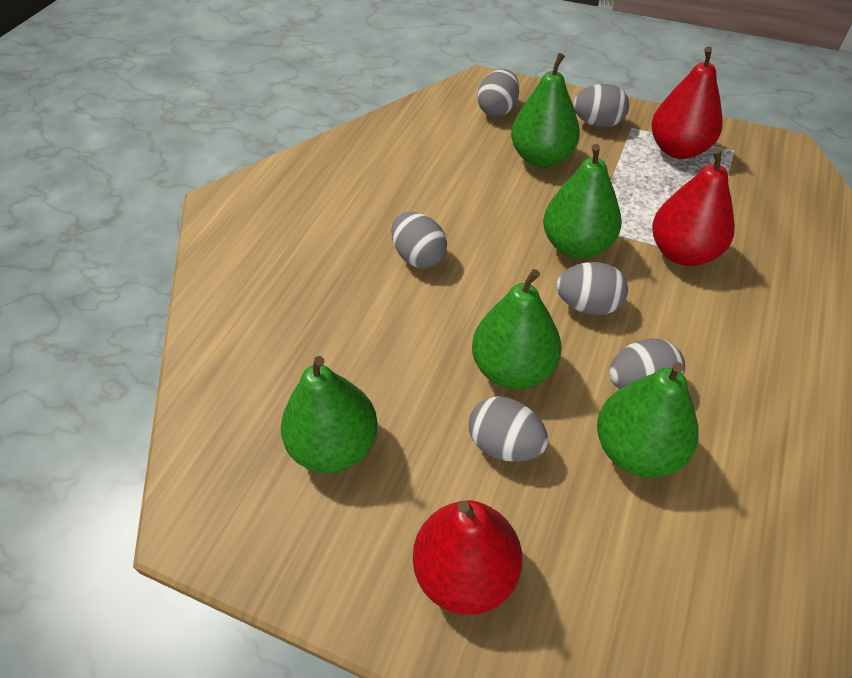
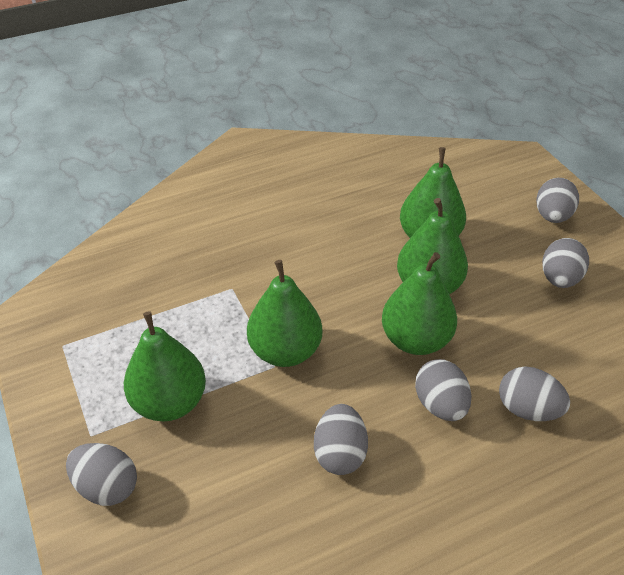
red pear: [413,500,522,615] [651,47,723,159] [652,148,735,266] = 3 -> none = 0

